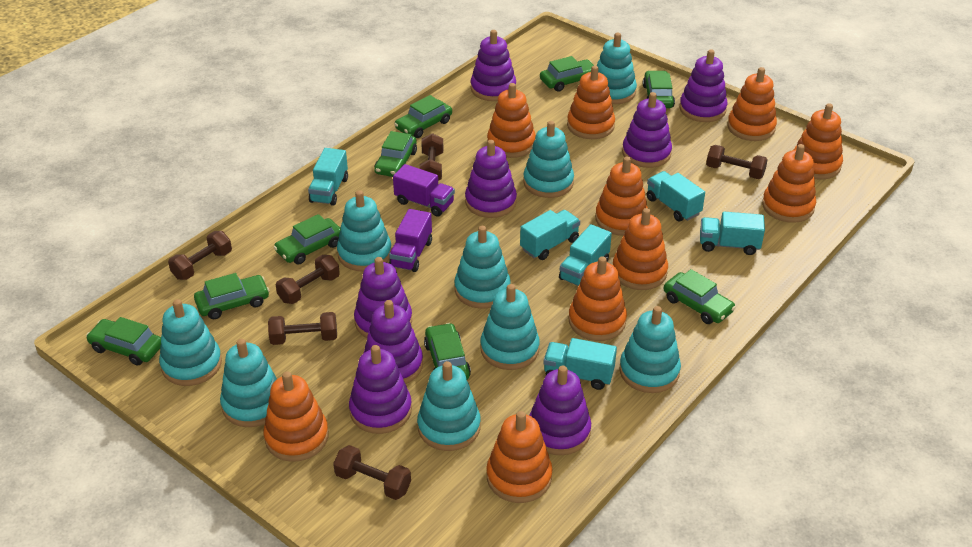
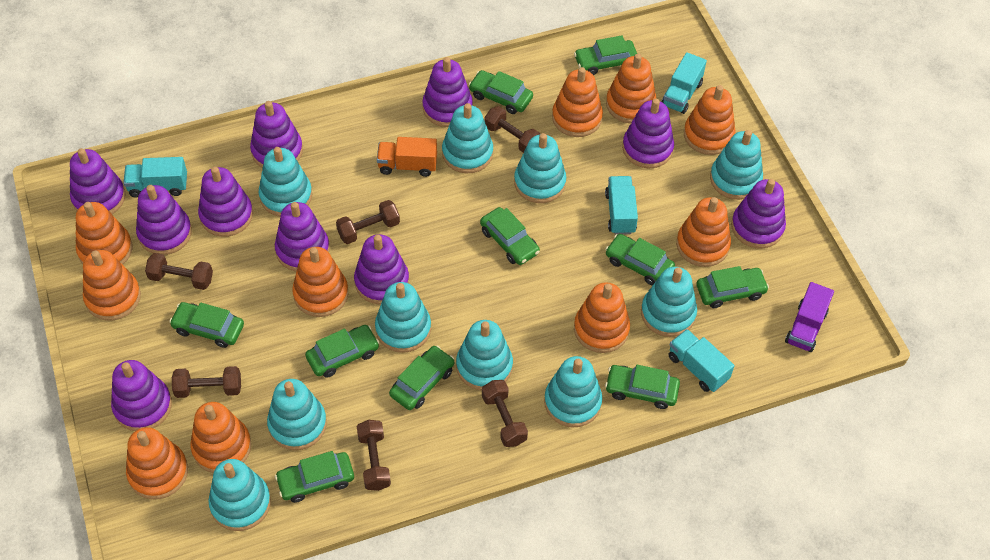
green car: [86,317,161,366] [194,273,270,319] [274,214,341,264] [374,131,417,177] [394,95,452,138] [424,323,471,380] [540,56,594,92] [643,71,675,108] [664,269,736,324] = 9 -> [169,302,244,348] [275,451,354,503] [305,325,379,378] [389,346,454,410] [469,70,533,114] [480,207,540,265] [574,35,637,75] [605,234,675,286] [605,365,680,409] [696,266,769,308] = 10
orange truck: none = 0 -> [377,137,437,177] = 1
purple stacking toy: [349,345,412,434] [354,257,412,338] [364,300,423,384] [465,140,517,218] [471,30,516,101] [529,366,591,455] [622,92,672,168] [679,49,728,122] = 8 -> [70,148,126,214] [111,360,172,431] [136,185,192,255] [198,167,253,237] [250,101,303,168] [275,202,330,272] [354,234,409,305] [422,57,473,127] [622,99,674,168] [731,179,786,248] = 10
purple truck: [389,209,432,272] [393,164,455,217] = 2 -> [785,282,834,352] = 1
turquoise stacking toy: [159,299,222,386] [220,339,277,427] [337,190,391,272] [417,361,481,451] [454,226,511,309] [480,284,540,370] [523,121,574,198] [597,33,637,104] [619,306,681,393] = 9 -> [208,459,271,531] [259,147,312,217] [267,379,327,450] [375,282,431,353] [442,103,493,173] [456,320,513,390] [514,133,566,203] [544,356,602,428] [641,267,697,337] [710,130,763,200] = 10
turquoise truck: [308,148,348,206] [520,210,580,260] [544,338,617,390] [559,224,612,286] [647,171,705,221] [700,212,765,255] = 6 -> [123,157,187,198] [605,176,638,235] [661,52,707,114] [668,329,734,392] = 4

